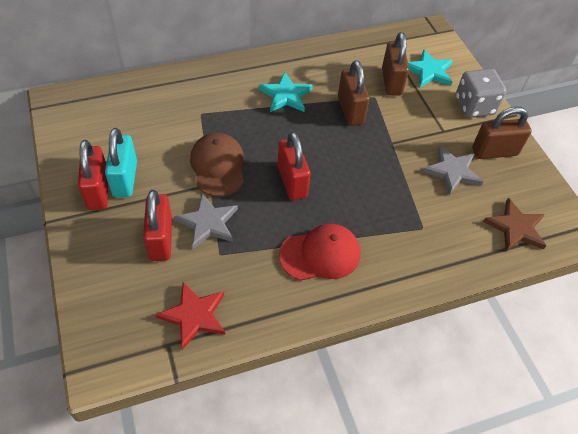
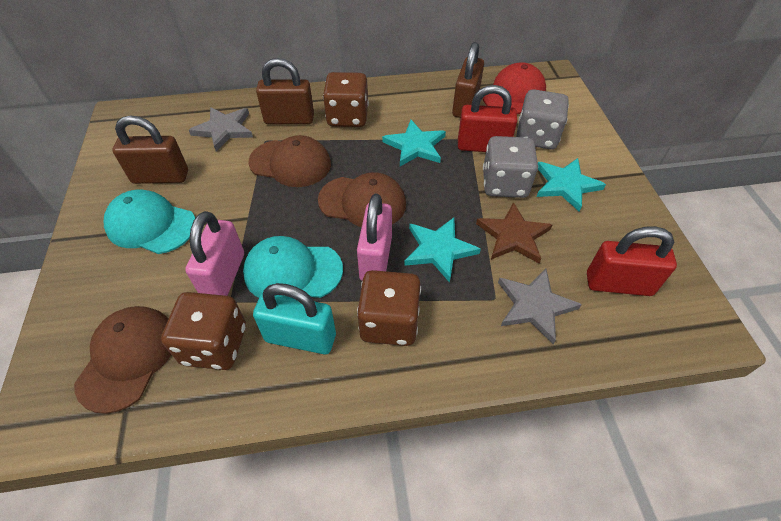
brown cap: [190,133,244,197] = 1 -> [74,306,171,414] [248,135,331,187] [318,172,406,227] = 3
brown dice: none = 0 -> [161,292,246,370] [323,72,369,127] [357,270,421,346] = 3
grey dice: [455,68,507,118] = 1 -> [483,136,538,198] [516,89,569,150] = 2
pink padlock: none = 0 -> [185,211,244,296] [357,194,392,281] = 2
red padlock: [78,140,108,210] [143,190,172,261] [278,132,311,200] = 3 -> [458,85,517,152] [587,226,677,296] = 2
red star: [156,282,225,350] = 1 -> none = 0
turquoise cap: none = 0 -> [104,189,195,254] [243,236,343,298] = 2
turquoise star: [259,72,313,112] [408,49,453,88] = 2 -> [382,120,446,166] [404,218,481,283] [537,158,606,212] = 3

